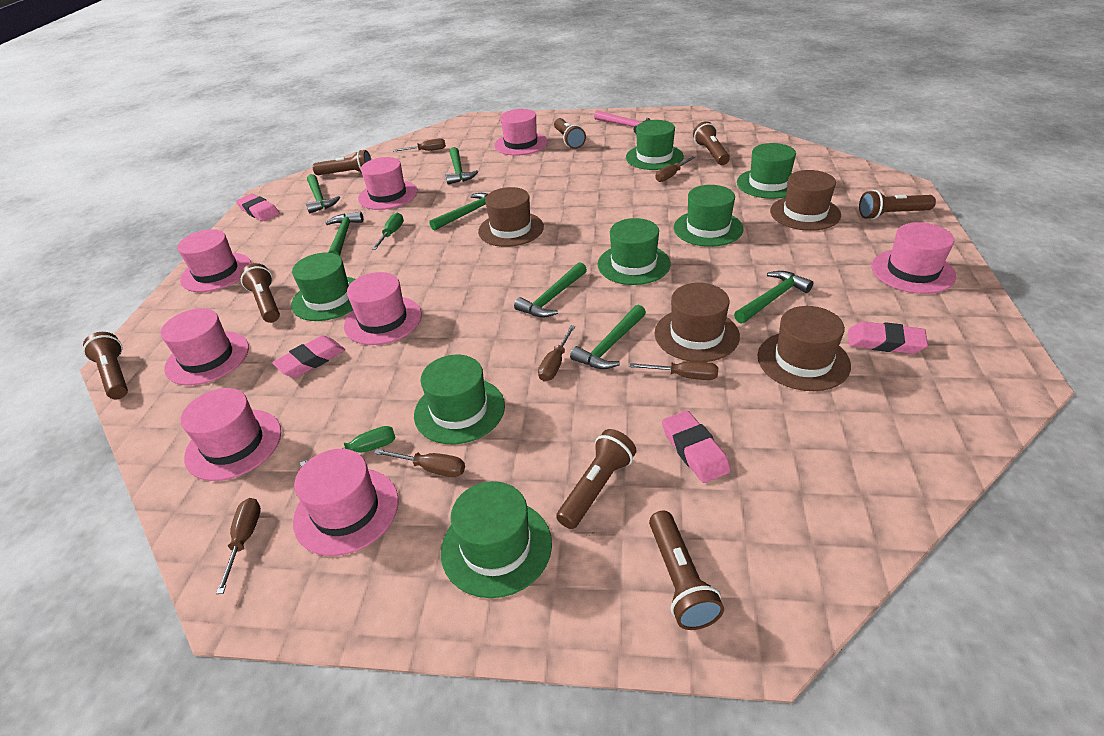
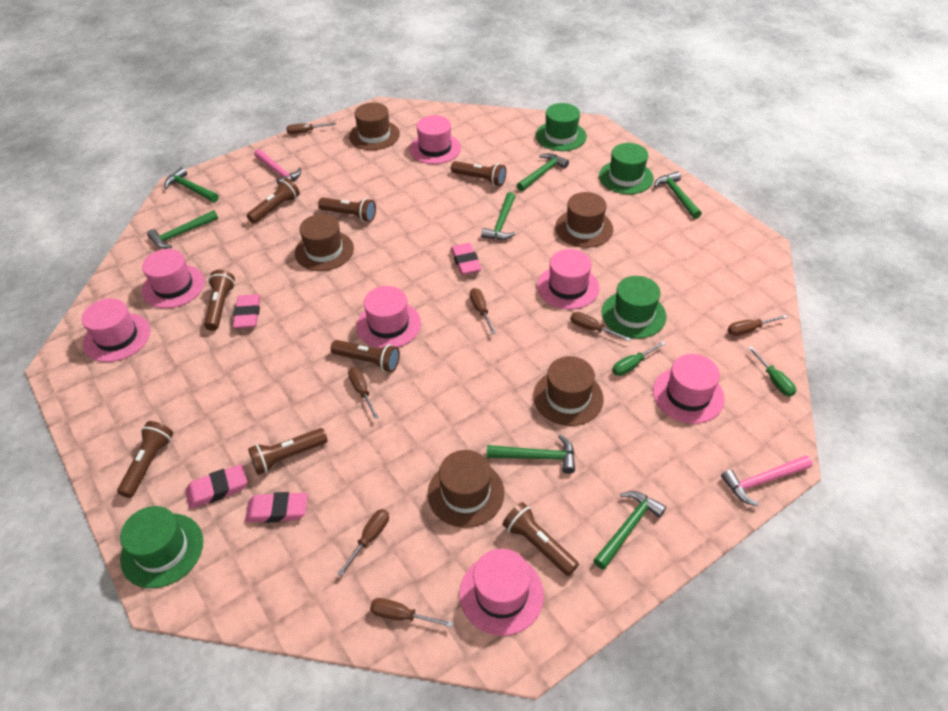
brown hat: [478,187,544,247] [655,283,740,362] [758,306,851,391] [770,170,841,231] = 4 -> [295,214,354,271] [349,102,400,150] [428,450,505,528] [533,356,604,426] [555,192,613,248] = 5
brown screwdriver: [216,498,261,594] [374,449,465,477] [393,138,446,151] [538,325,575,381] [630,361,718,380] [655,156,695,182] = 6 -> [286,123,336,135] [337,509,389,576] [348,367,379,419] [370,598,453,627] [470,288,496,334] [570,312,631,341] [728,315,788,336] = 7
green hat: [291,253,356,321] [414,355,505,444] [441,481,552,598] [598,218,671,285] [626,120,684,170] [674,185,744,247] [737,143,796,199] = 7 -> [120,506,203,588] [536,103,587,151] [599,143,654,194] [601,276,666,339] = 4
pink hammer: [594,110,650,134] = 1 -> [254,149,301,185] [721,455,812,506] = 2
pink hat: [161,308,249,386] [177,229,251,292] [181,388,281,481] [293,449,399,556] [344,272,422,345] [358,157,418,210] [494,109,548,156] [871,222,956,294] = 8 -> [82,298,151,362] [142,249,205,309] [356,286,421,348] [409,115,461,164] [459,549,544,636] [537,249,599,310] [653,354,725,424] = 7

